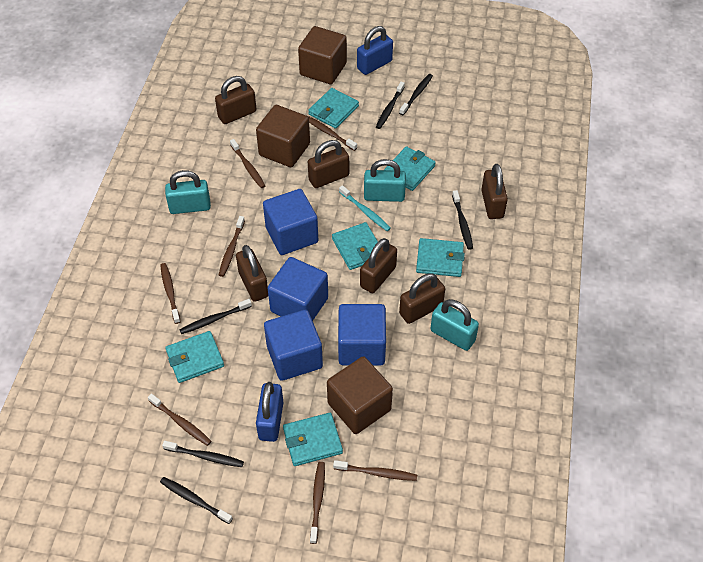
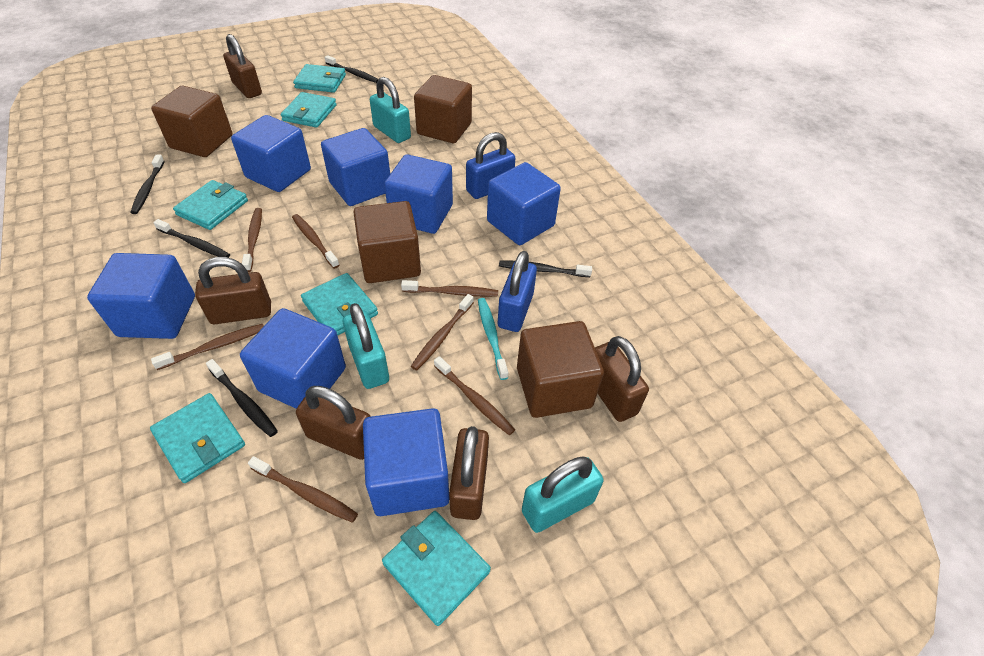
black toothbrush: [160,477,233,524] [162,441,244,467] [179,299,252,334] [376,82,405,129] [399,74,433,115] [452,190,473,250] = 6 -> [130,155,165,214] [153,219,230,258] [206,359,278,437] [325,55,378,83] [499,261,592,277] = 5
blue cube: [263,189,318,255] [264,310,323,381] [268,257,328,321] [338,304,386,366] = 4 -> [87,253,195,339] [231,115,311,192] [240,308,346,409] [321,128,390,206] [363,408,449,516] [384,154,453,234] [487,162,561,245] = 7
brown cube: [256,105,310,167] [298,26,347,84] [327,356,393,434] = 3 -> [151,86,233,157] [353,201,421,283] [414,75,472,143] [517,321,604,418] = 4
brown padlock: [215,76,256,124] [236,245,268,302] [308,140,349,188] [360,238,397,293] [399,273,445,324] [481,164,508,219] = 6 -> [195,257,271,324] [223,34,262,98] [296,386,371,460] [449,426,489,520] [595,336,649,422] = 5

